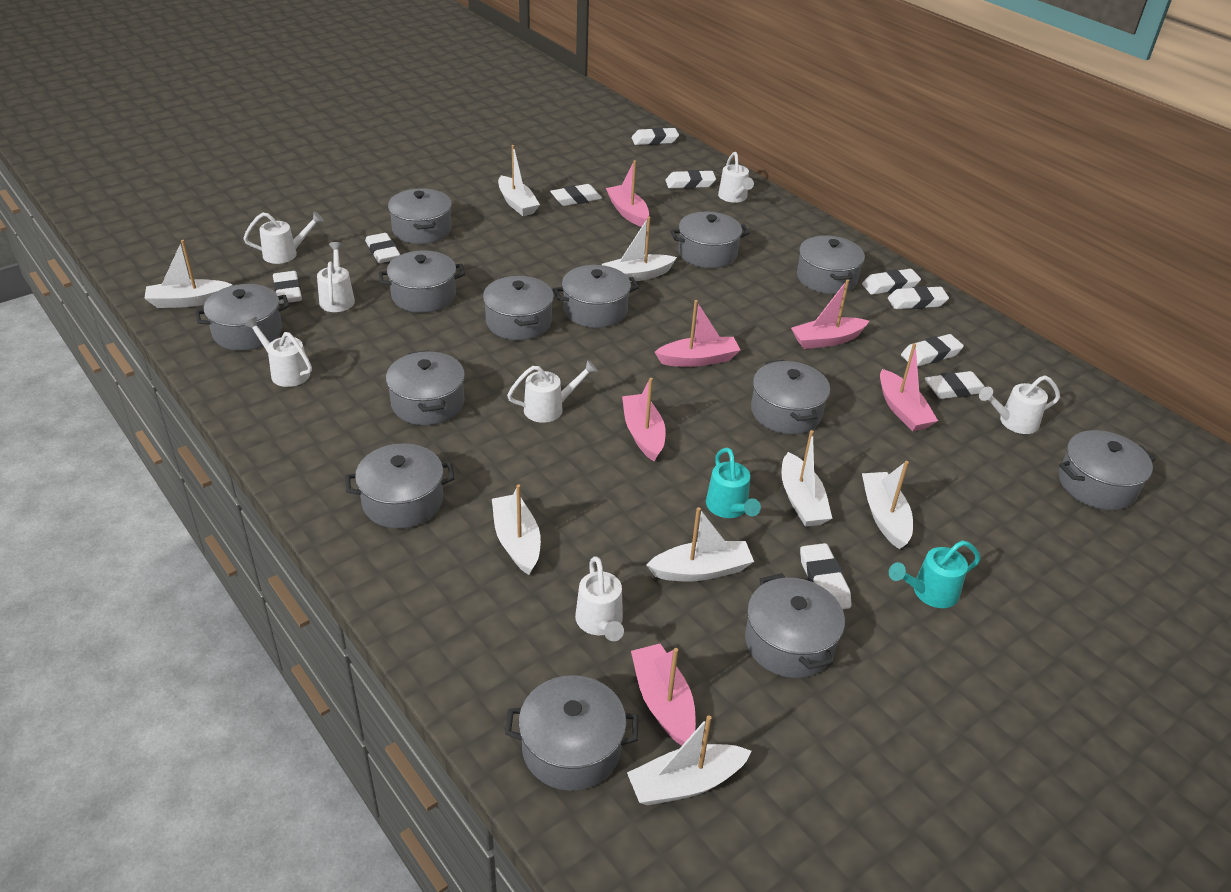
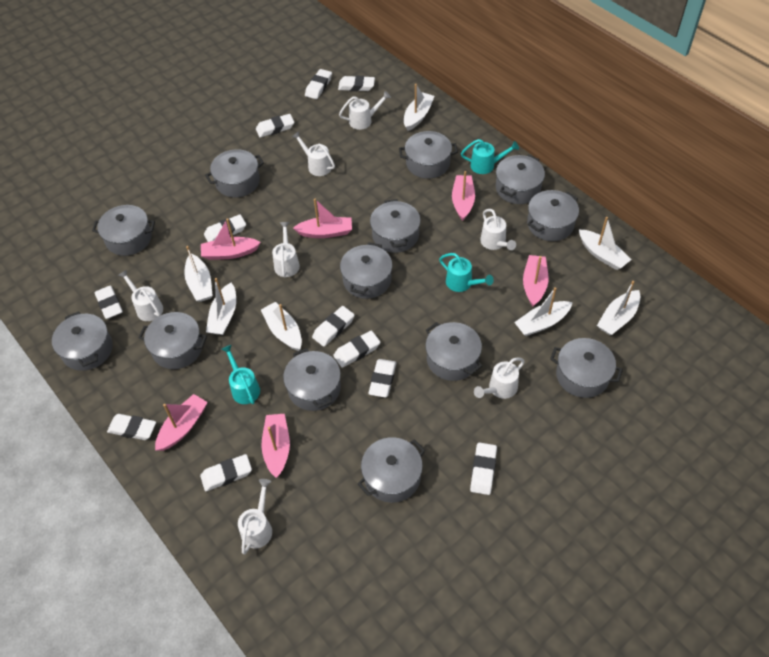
turquoise watering can: [706,448,761,518] [889,540,981,608] = 2 -> [222,345,260,404] [439,253,494,292] [461,139,519,174] = 3
white boat: [144,240,233,308] [492,484,541,575] [498,145,540,216] [602,217,677,282] [627,715,752,806] [646,507,754,581] [782,430,832,527] [862,461,913,549] = 8 -> [184,246,213,302] [206,278,236,335] [261,302,302,351] [404,84,435,131] [514,287,573,336] [579,217,632,270] [597,281,641,335] = 7
white eraser: [273,271,302,304] [365,233,400,263] [550,184,602,206] [632,127,679,145] [665,170,716,189] [800,543,852,609] [862,269,921,295] [888,286,949,309] [901,334,964,367] [925,371,985,399] = 10 -> [94,286,123,319] [107,414,156,440] [200,454,252,491] [204,214,246,242] [256,114,294,138] [305,69,332,99] [312,306,354,347] [333,330,380,368] [338,76,375,91] [369,359,396,398] [470,442,497,495] = 11

